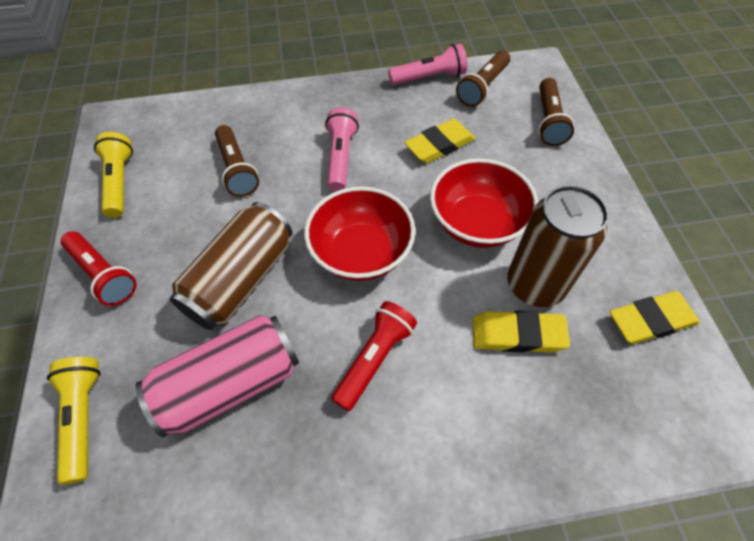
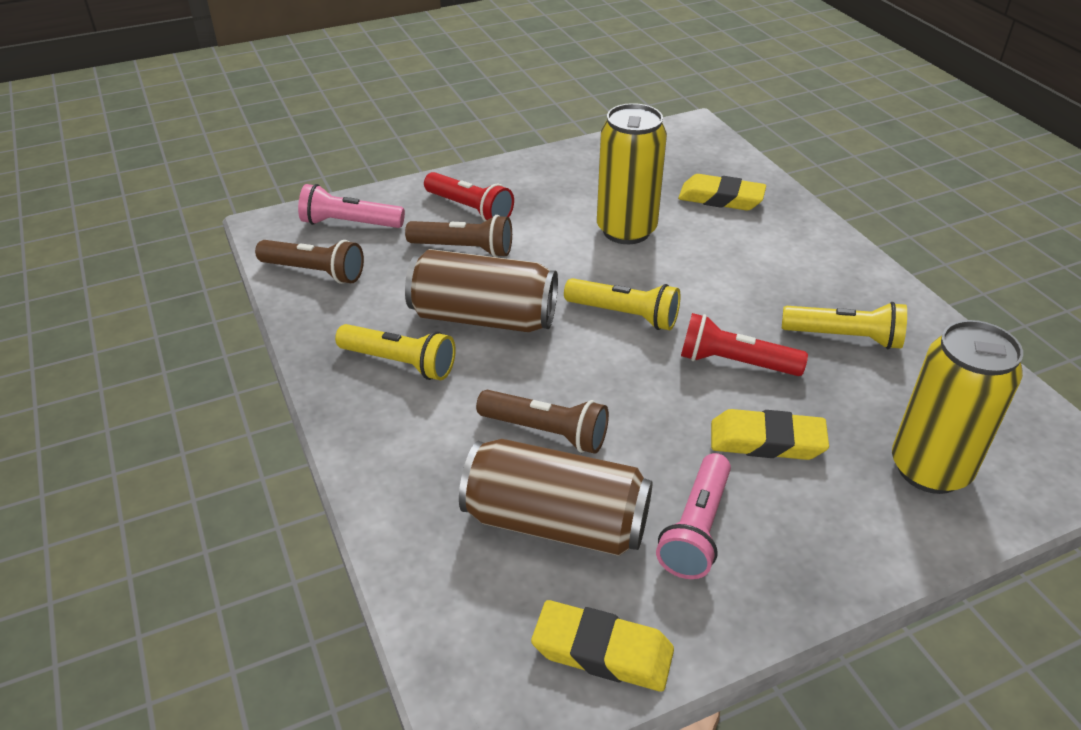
pink can: [135,315,299,437] = 1 -> none = 0
red bowl: [304,186,415,281] [430,158,538,248] = 2 -> none = 0
yellow can: none = 0 -> [597,103,667,244] [892,320,1023,494] = 2
yellow flashlight: [47,357,101,485] [94,132,133,218] = 2 -> [335,324,456,380] [564,278,680,330] [782,302,907,349] = 3

